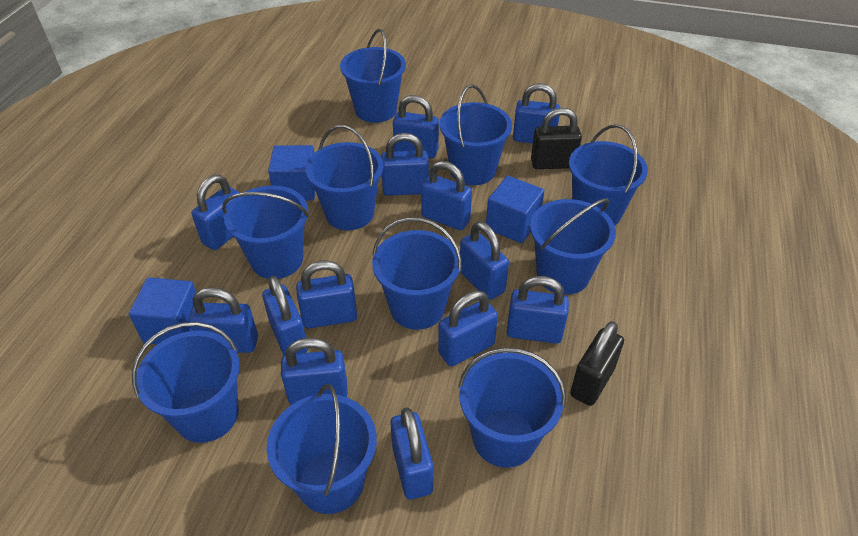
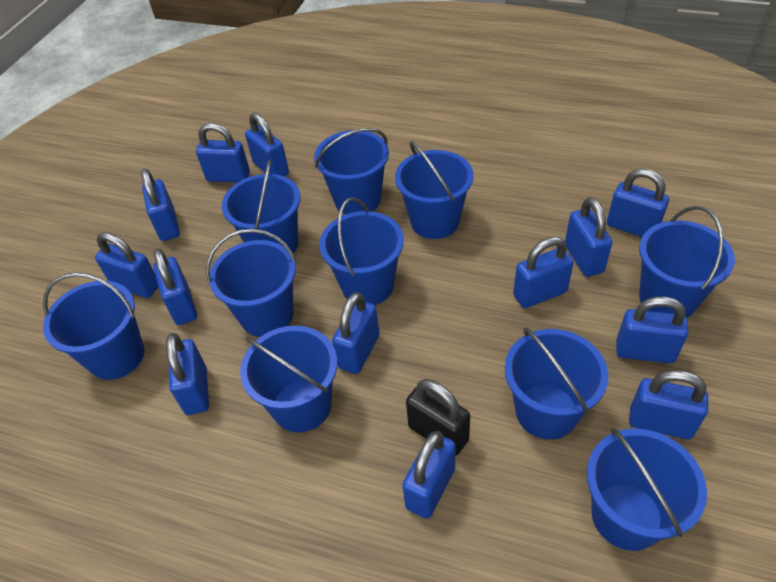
black padlock: [531,108,582,169] [570,321,624,406] = 2 -> [406,379,470,456] = 1
blue cube: [129,277,196,344] [268,145,315,201] [486,176,544,243] = 3 -> none = 0

